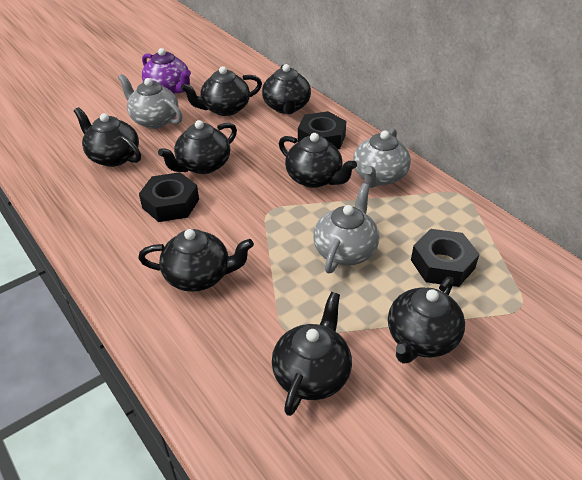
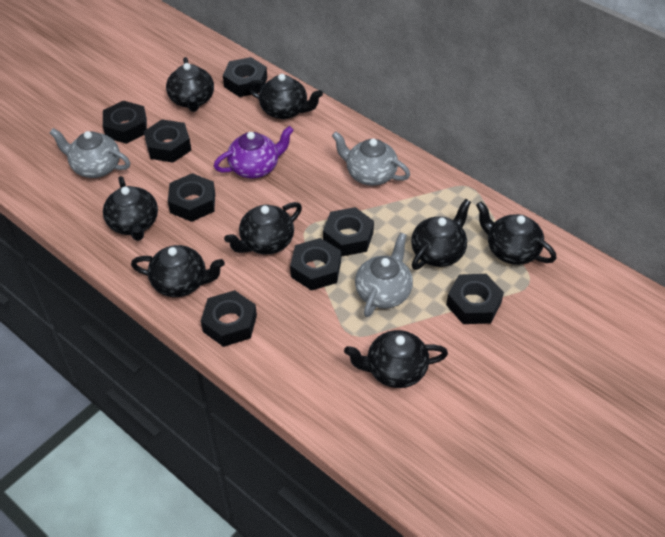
black nut: [139,172,199,222] [298,111,346,149] [411,229,480,287] = 3 -> [103,101,147,144] [144,119,191,163] [168,173,215,222] [201,290,257,347] [223,57,267,97] [290,238,341,291] [323,207,374,257] [446,274,504,324] = 8

